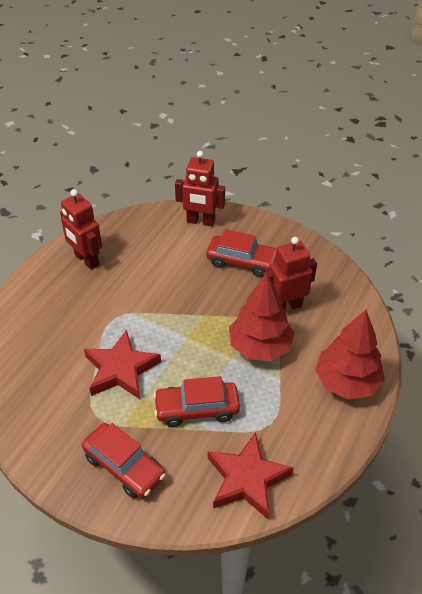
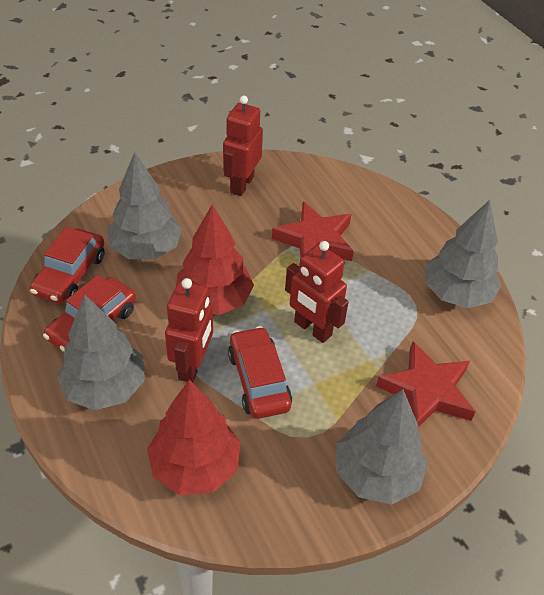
grey tree: none = 0 -> [57,295,145,410] [107,152,182,259] [336,389,428,505] [425,200,501,308] = 4

